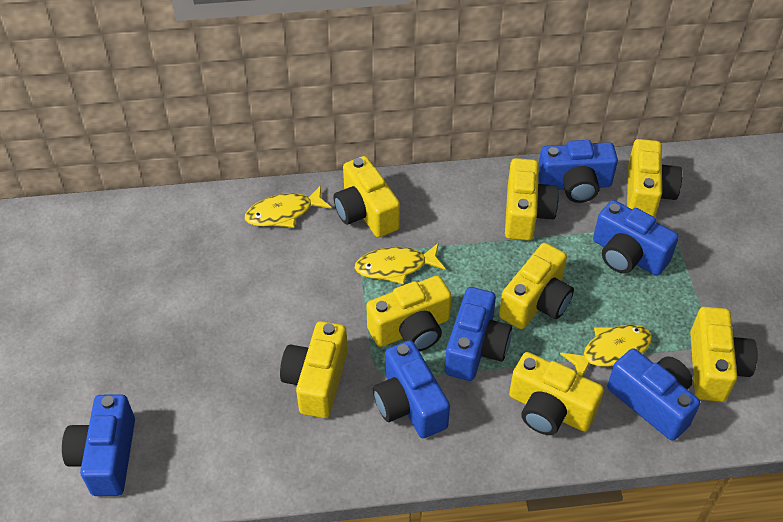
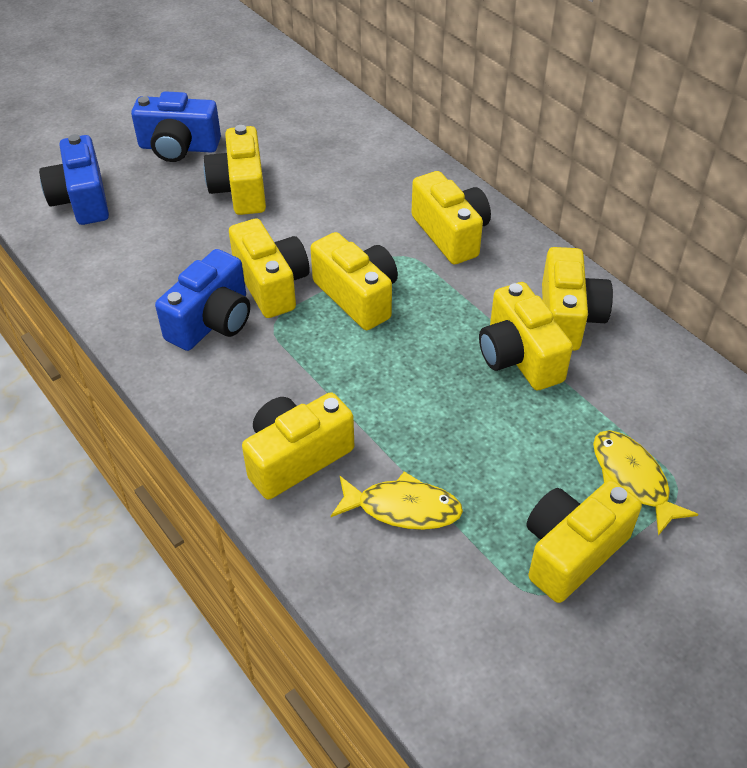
blue camera: [62,394,135,496] [373,340,450,438] [445,287,512,381] [538,140,618,203] [593,200,679,276] [607,348,700,441] = 6 -> [39,134,109,225] [131,91,221,162] [155,249,250,351] = 3
yellow fish: [245,185,332,228] [355,243,446,285] [560,325,652,376] = 3 -> [331,471,463,530] [593,430,698,536] = 2

